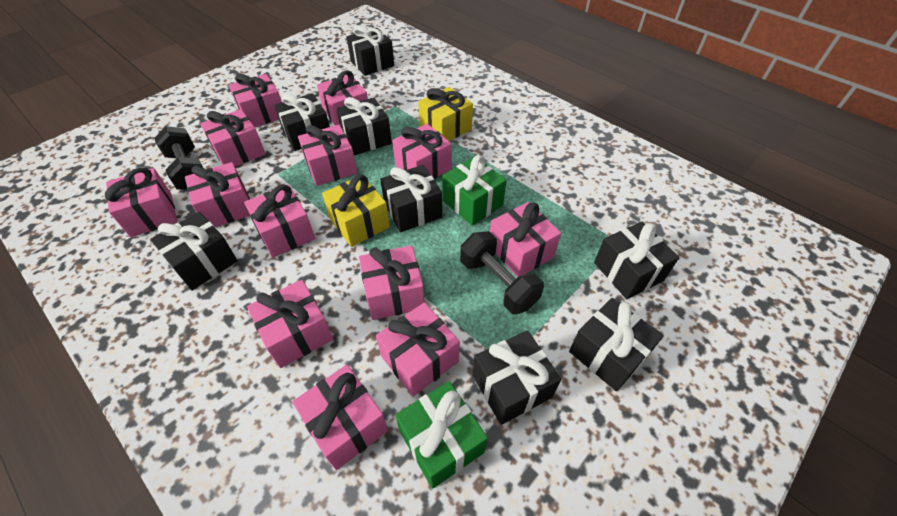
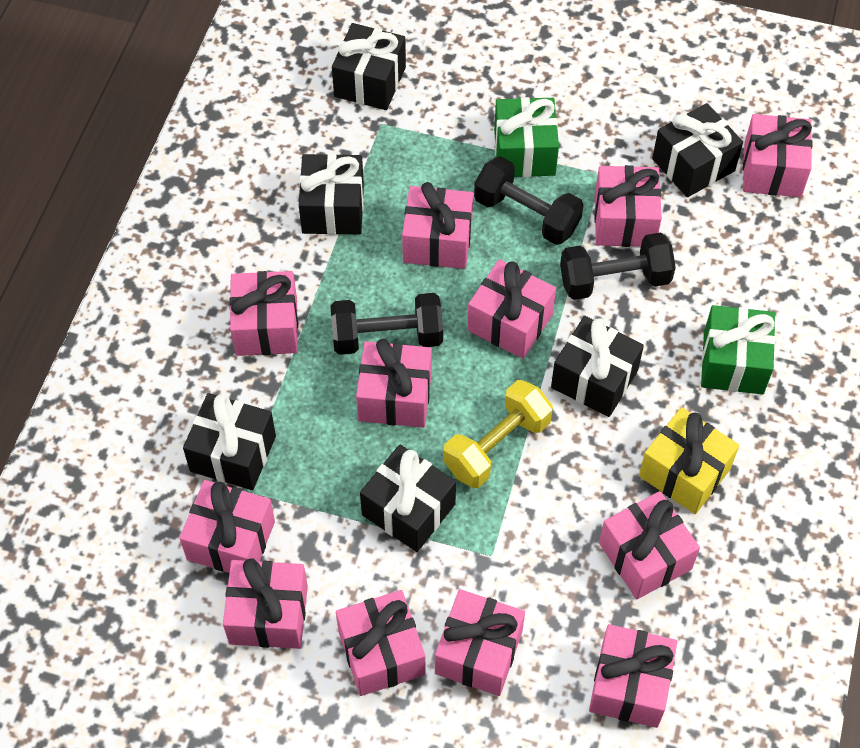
black dumbbell: [154,126,203,190] [460,231,544,314] = 2 -> [330,293,443,355] [474,156,583,245] [560,233,676,300] = 3
black gift: [150,212,238,290] [274,93,330,151] [336,97,392,155] [347,25,394,76] [380,165,442,232] [473,330,561,425] [569,298,664,391] [594,222,679,299] = 8 -> [183,393,276,490] [299,153,364,235] [332,23,406,110] [360,444,456,552] [551,316,644,417] [652,103,743,197] = 6
pink gift: [105,167,177,237] [185,162,250,227] [200,109,266,166] [229,73,282,127] [244,185,315,258] [247,280,333,368] [292,365,388,470] [298,125,357,186] [317,70,368,126] [359,245,425,320] [376,303,460,396] [392,124,452,179] [490,202,561,278] = 13 -> [179,480,275,573] [223,558,308,649] [229,271,298,356] [336,590,426,696] [356,339,432,428] [402,182,473,269] [435,589,525,696] [467,259,556,359] [589,624,677,728] [594,165,662,247] [599,491,700,599] [743,114,813,197] = 12
yellow dumbbell: none = 0 -> [443,380,553,488] = 1
yellow gift: [322,175,390,247] [418,87,473,141] = 2 -> [639,407,739,514] = 1

